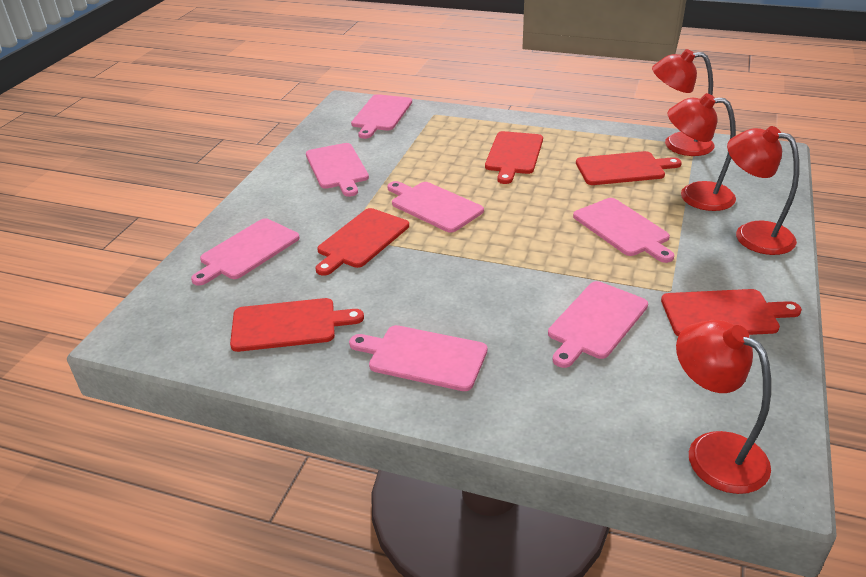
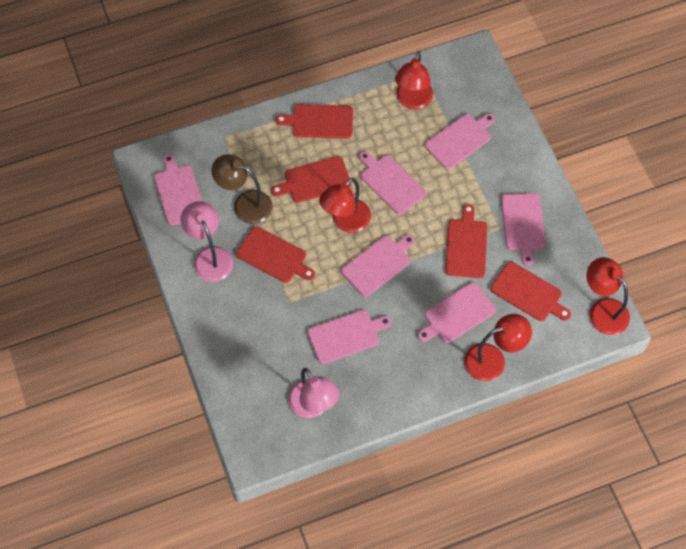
brown lamp: none = 0 -> [211,155,273,224] = 1
pink lamp: none = 0 -> [180,201,233,282] [288,368,339,418] = 2

